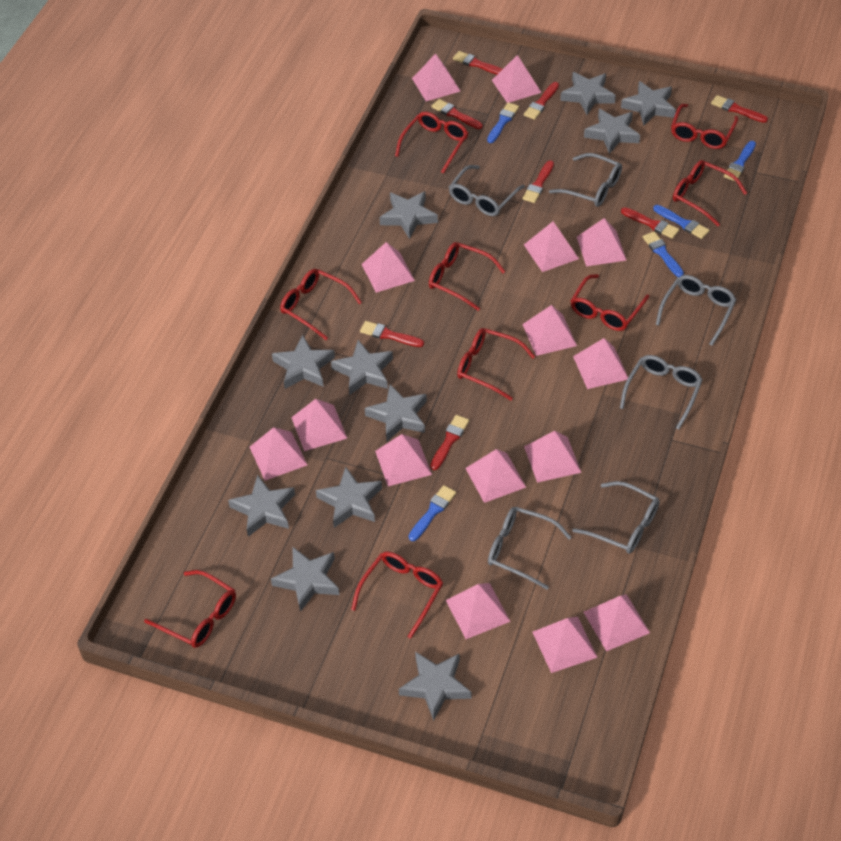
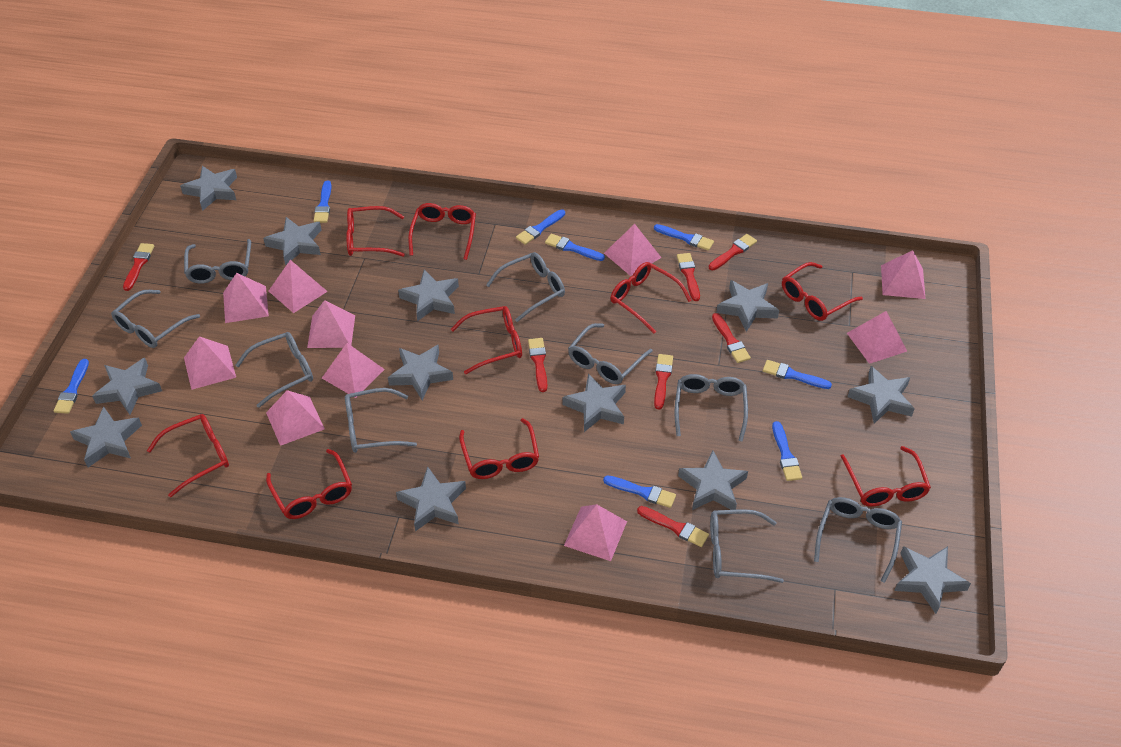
blue brush: [409,485,456,541] [487,102,519,143] [643,232,684,277] [653,205,710,239] [724,141,756,181] = 5 -> [54,359,89,414] [314,180,331,223] [516,209,565,245] [545,234,605,261] [603,475,676,508] [654,224,714,251] [763,360,832,389] [772,421,802,481] = 8
grey glasses: [449,165,525,216] [488,507,572,590] [549,153,622,207] [572,481,660,554] [620,355,703,430] [656,275,736,346] = 6 -> [111,290,200,348] [184,239,251,284] [235,332,313,408] [345,388,417,453] [486,252,565,322] [568,323,653,384] [675,374,748,442] [710,509,784,583] [814,497,902,583] = 9
grey star: [228,474,295,537] [271,546,339,612] [272,335,335,389] [316,467,382,528] [331,340,393,395] [365,384,427,442] [379,191,438,239] [399,652,472,721] [560,72,616,115] [584,109,640,154] [621,81,676,126] = 11 -> [70,406,142,467] [92,358,162,415] [180,166,237,211] [263,217,322,265] [388,345,453,400] [396,467,466,531] [398,270,459,321] [563,373,626,432] [678,450,748,510] [716,280,779,332] [847,366,915,424] [894,546,971,614] = 12
pink pyramid: [250,427,307,480] [291,399,347,451] [362,242,415,293] [375,434,432,486] [412,54,460,101] [446,583,511,639] [465,449,526,503] [492,55,542,103] [522,305,577,356] [524,221,579,272] [524,431,581,483] [532,617,598,673] [573,338,628,389] [577,218,627,266] [583,594,650,651] = 15 -> [184,336,236,390] [223,273,269,323] [266,390,325,446] [269,260,328,313] [307,300,355,348] [322,343,385,398] [564,504,627,561] [604,224,662,276] [847,311,907,364] [881,250,926,299] = 10
red brush: [360,321,424,347] [430,415,469,470] [431,99,483,129] [453,51,502,74] [522,160,554,203] [524,82,559,120] [621,207,679,239] [711,95,768,123] = 8 -> [123,243,154,291] [528,338,547,392] [637,506,709,547] [654,354,673,410] [677,253,700,301] [709,234,757,270] [712,313,751,363] = 7

